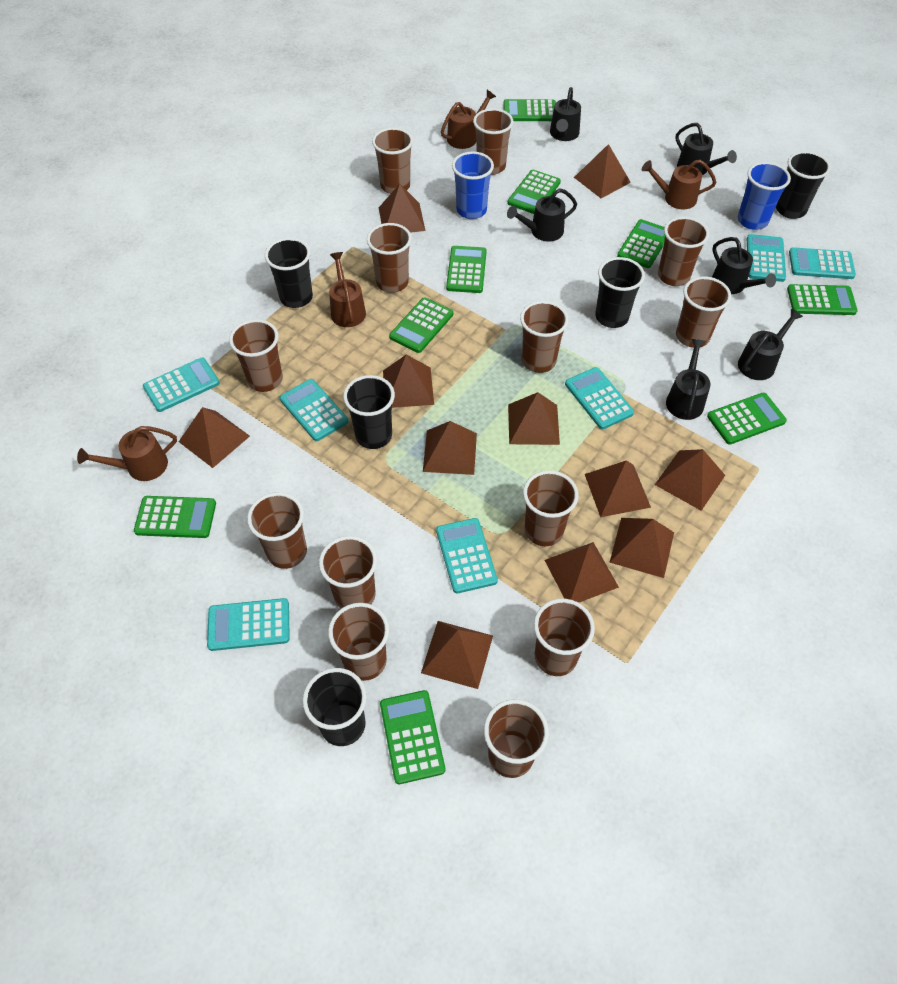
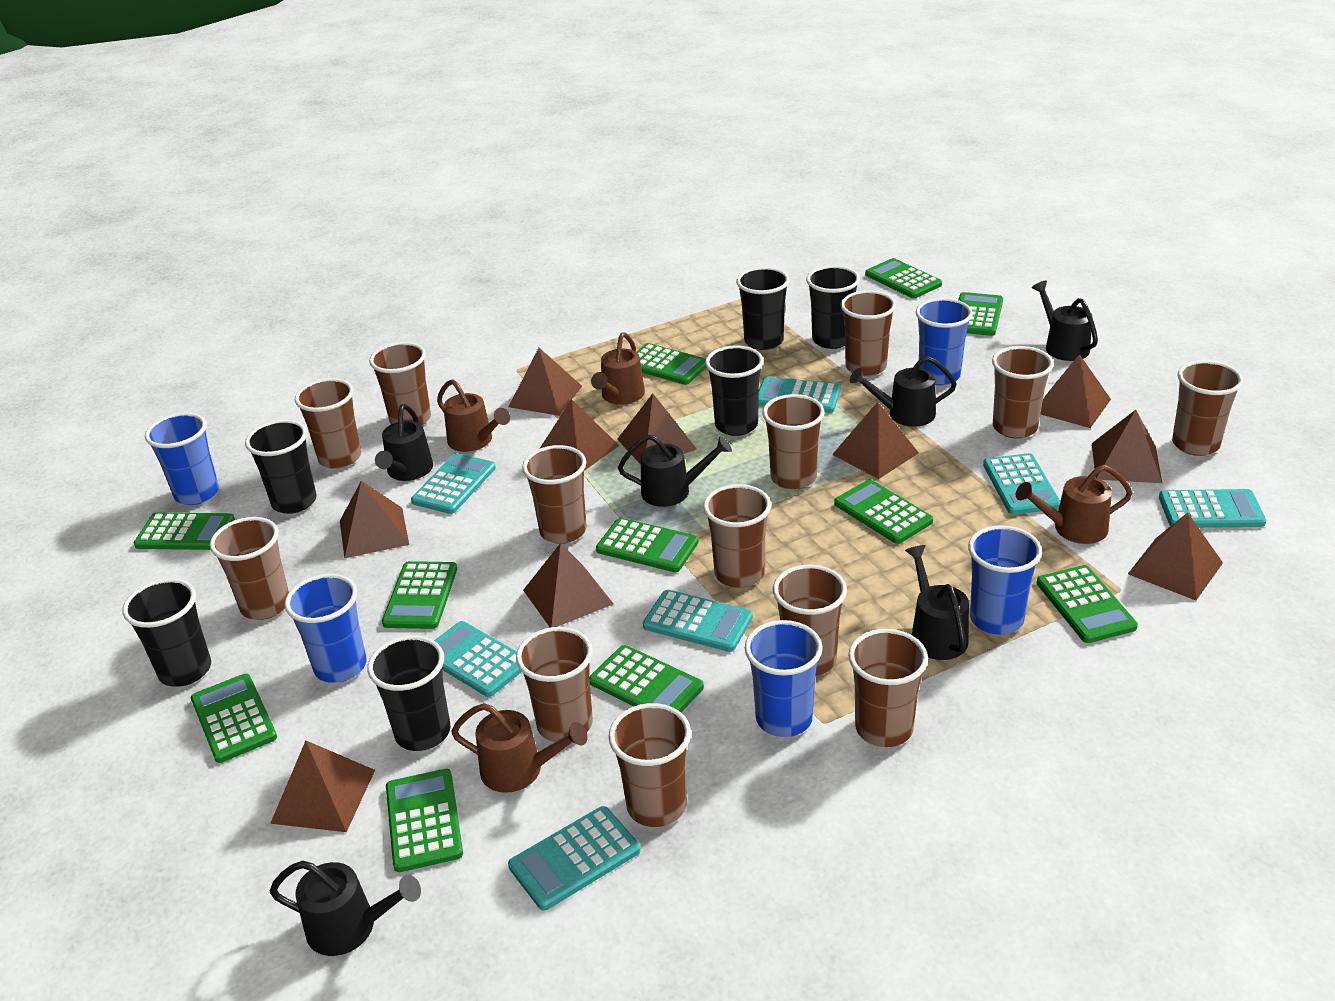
black cup: [265,238,313,308] [303,668,367,746] [343,375,395,449] [595,257,645,328] [776,151,831,219] = 5 -> [122,578,211,687] [245,420,317,514] [367,636,450,751] [705,345,764,436] [736,267,789,350] [806,266,860,349] = 6
blue cup: [452,151,494,219] [738,162,791,230] = 2 -> [145,413,219,505] [285,574,367,683] [745,620,823,737] [916,298,973,385] [968,525,1042,635] = 5
brown pyramid: [179,407,250,468] [379,184,426,233] [383,355,434,408] [421,621,493,689] [423,421,477,475] [508,392,560,445] [545,542,619,603] [574,144,631,198] [585,460,651,517] [609,518,674,578] [655,449,725,511] = 11 -> [270,741,375,832] [340,481,409,559] [508,348,582,416] [523,543,613,627] [540,399,619,471] [617,393,697,464] [832,402,919,479] [1041,354,1111,428] [1092,410,1162,483] [1128,513,1223,600] = 10
green calculator: [134,496,216,538] [380,690,445,784] [389,297,453,353] [446,246,487,293] [503,99,556,121] [508,170,561,214] [617,219,665,268] [707,393,787,445] [787,284,858,315] = 9 -> [134,513,235,550] [191,674,277,763] [382,561,457,629] [386,769,463,872] [589,645,704,712] [596,518,699,572] [636,343,707,385] [834,479,933,544] [865,258,942,298] [958,292,1003,336] [1037,565,1138,643] = 11

